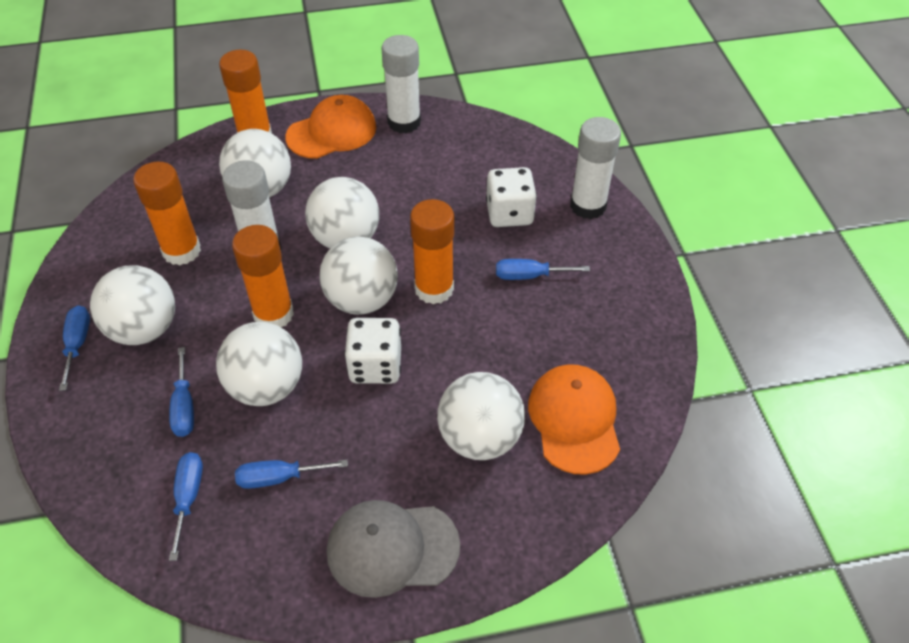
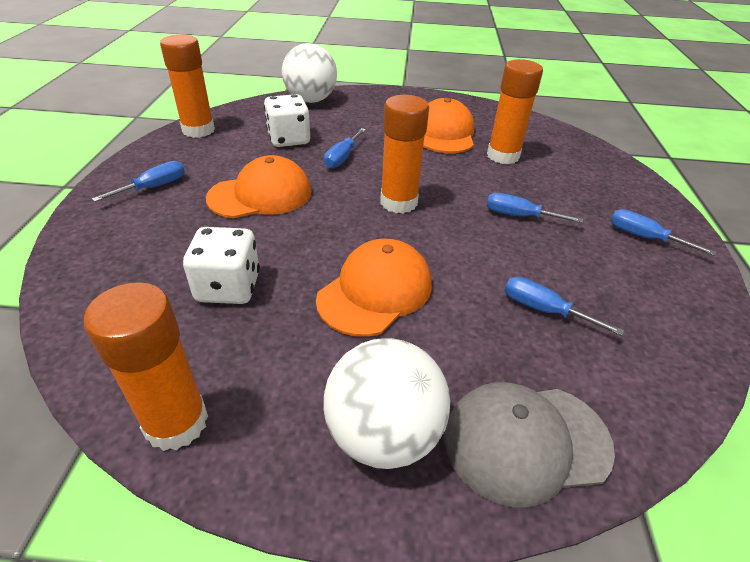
orange cap: [285,95,376,159] [528,364,620,475] = 2 -> [206,155,311,218] [316,239,432,337] [423,98,474,153] = 3
white ball: [90,265,175,345] [216,322,302,406] [219,129,291,198] [305,177,379,249] [319,237,398,315] [437,372,525,460] = 6 -> [282,43,337,103] [323,338,450,469] = 2
white glue stick: [222,160,281,250] [382,35,421,133] [570,117,621,219] = 3 -> none = 0

